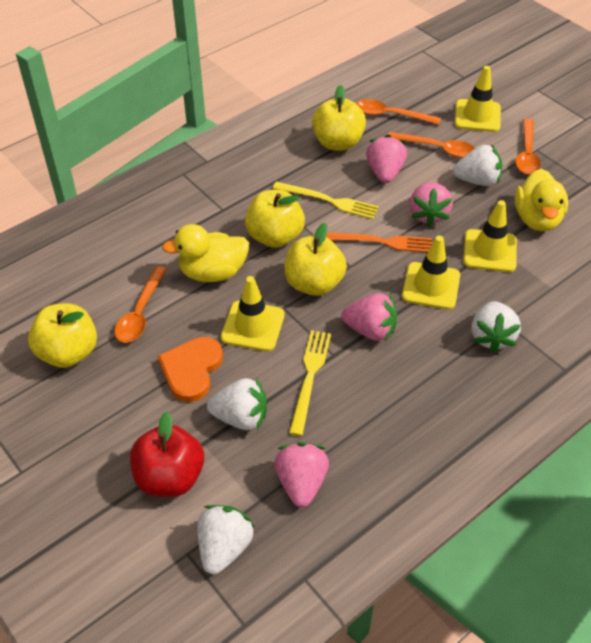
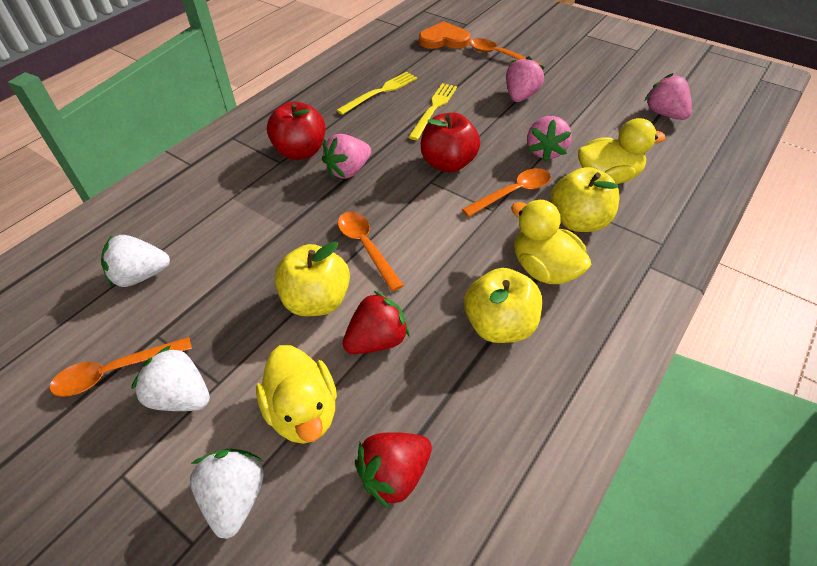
orange fork: [326,232,432,253] = 1 -> none = 0
red apple: [130,411,204,497] = 1 -> [267,101,325,160] [421,113,480,172] = 2
red strawberry: none = 0 -> [343,291,410,354] [355,432,432,509] = 2
white strawberry: [197,505,255,574] [207,378,267,430] [453,144,502,186] [472,301,521,353] = 4 -> [101,235,170,287] [132,345,210,411] [190,449,264,539] = 3
yellow apple: [28,303,97,368] [245,190,305,248] [284,223,347,296] [312,85,366,151] = 4 -> [274,241,350,316] [464,268,542,343] [551,167,620,232] = 3
yellow duck: [162,224,249,282] [515,169,568,231] = 2 -> [256,345,337,444] [511,200,591,284] [578,118,666,184] = 3
yellow traffic cone: [221,276,285,351] [402,235,460,309] [455,66,501,132] [463,200,517,272] = 4 -> none = 0

